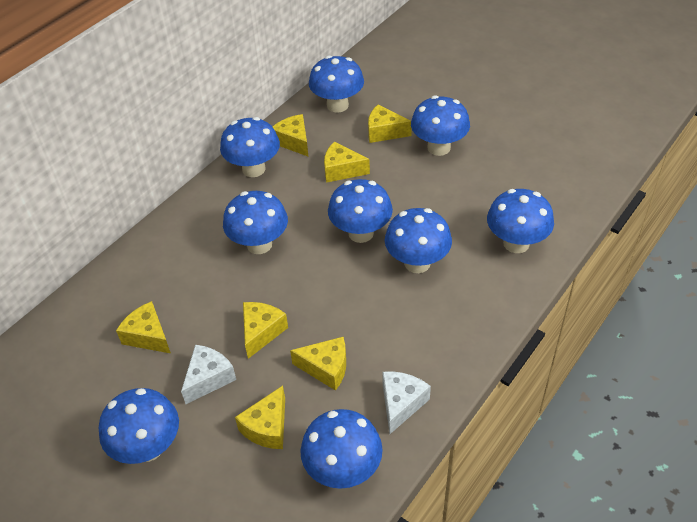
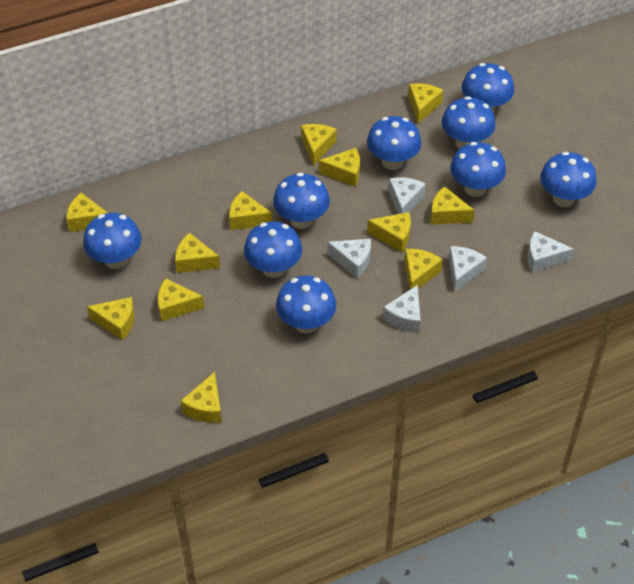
white cheese: [181,345,236,404] [382,371,431,434] = 2 -> [327,239,371,279] [383,285,421,333] [388,177,426,214] [449,246,487,292] [528,231,574,272] = 5
yellow cheese: [116,301,171,353] [235,386,285,449] [243,302,288,359] [273,114,308,156] [290,337,346,391] [324,142,370,183] [368,104,412,143] = 7 -> [66,193,108,232] [87,297,135,340] [158,278,204,321] [175,233,220,273] [181,372,222,423] [229,191,272,230] [301,124,336,165] [319,148,360,187] [367,212,411,253] [404,249,442,290] [408,83,443,123] [431,186,475,224] = 12

